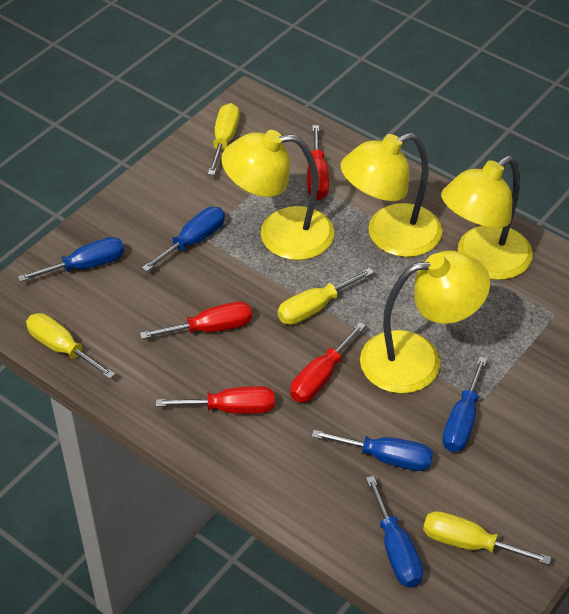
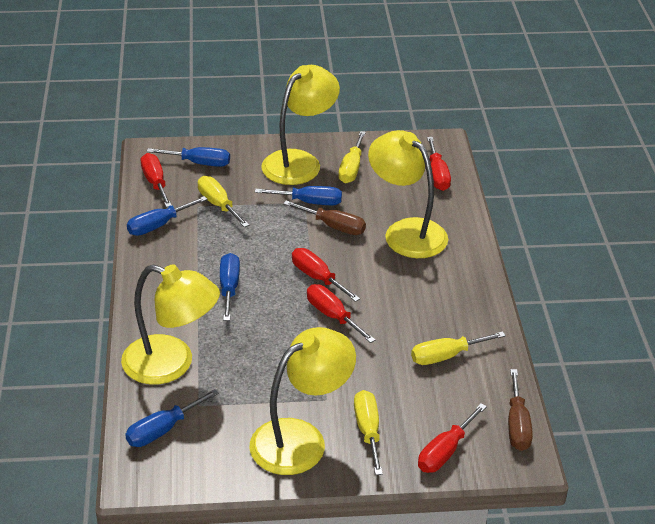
brown screwdriver: none = 0 -> [283,200,366,235] [508,369,533,451] = 2
red screwdriver: [140,301,252,339] [156,386,275,414] [290,322,366,402] [307,125,329,200] = 4 -> [141,153,172,207] [292,248,360,302] [307,284,376,343] [418,403,487,473] [427,137,451,191] = 5

